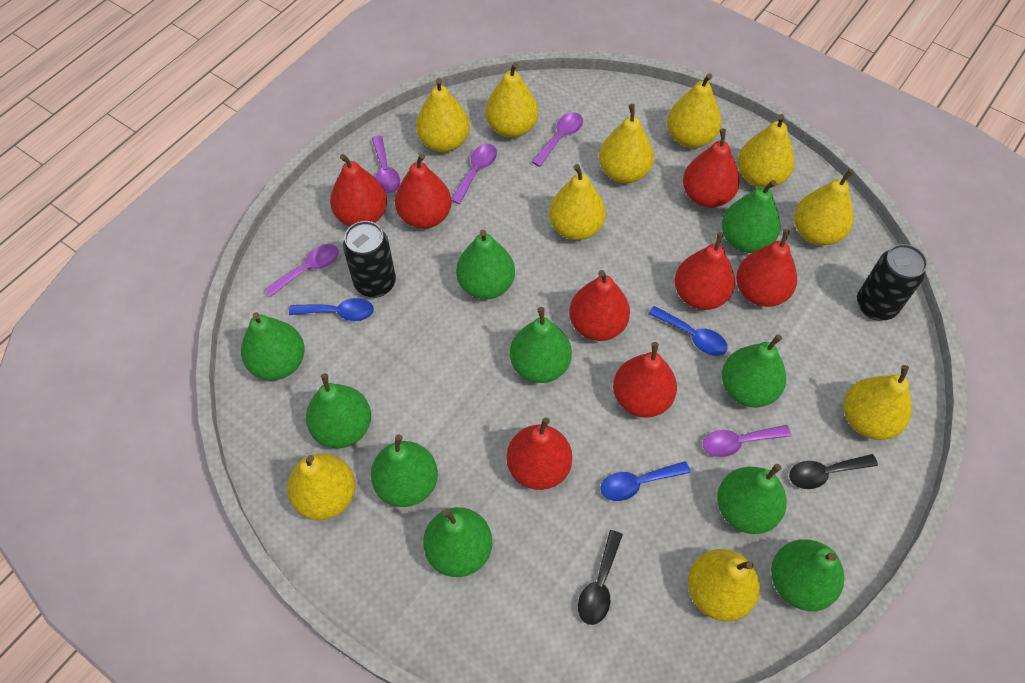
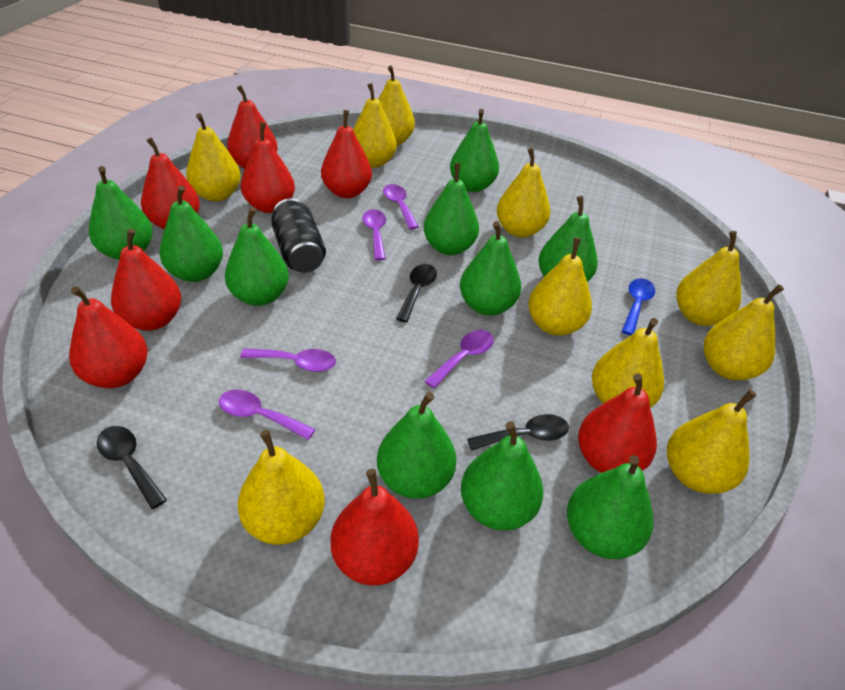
black can: [343,221,396,298] [857,244,927,321] = 2 -> [271,198,326,273] = 1
black spoon: [578,530,623,625] [789,454,878,489] = 2 -> [97,426,167,509] [396,264,437,323] [467,414,569,451] = 3
blue spoon: [289,298,374,321] [601,461,690,501] [648,306,728,356] = 3 -> [622,278,655,335] = 1

